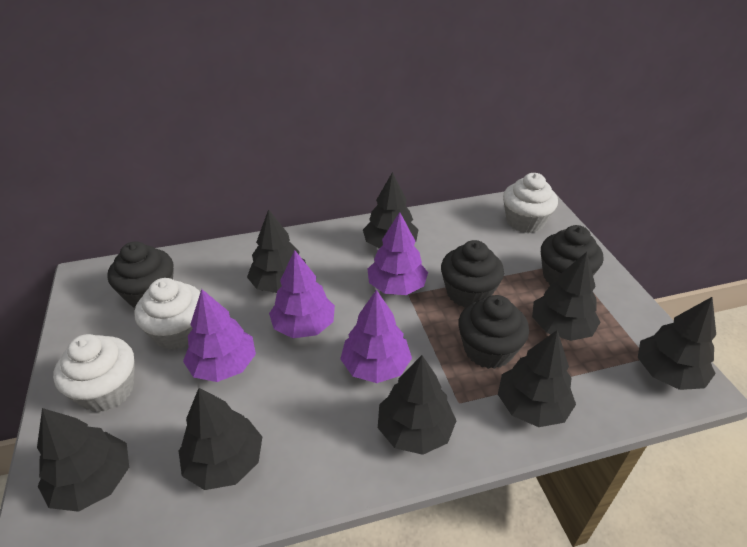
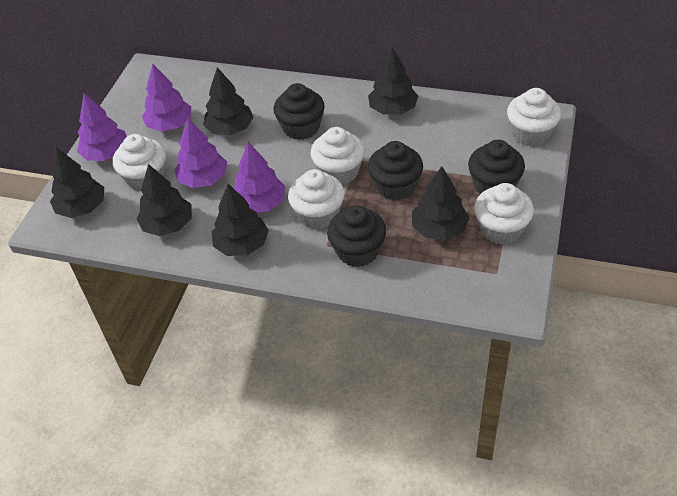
black tree: [37,408,129,512] [179,388,262,490] [247,209,306,293] [363,172,418,248] [378,355,456,455] [498,330,576,427] [532,252,600,341] [638,297,716,390] = 8 -> [50,147,104,218] [136,164,192,236] [203,67,254,135] [212,184,269,256] [368,47,418,115] [412,166,469,240] = 6
white cupcake: [53,334,135,412] [135,278,200,350] [503,173,558,233] = 3 -> [113,134,166,191] [288,169,345,229] [310,127,365,185] [474,183,534,245] [507,88,561,146] = 5

